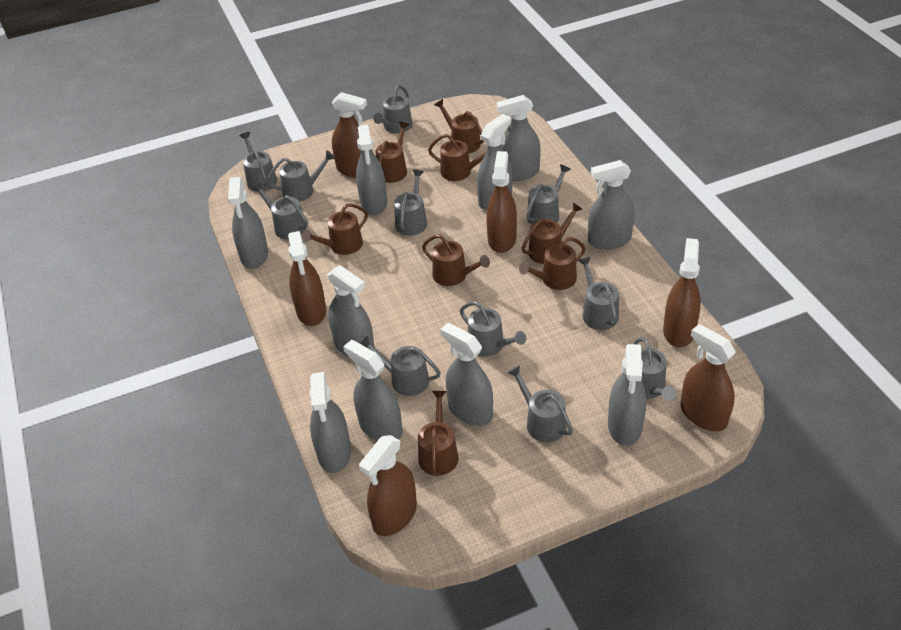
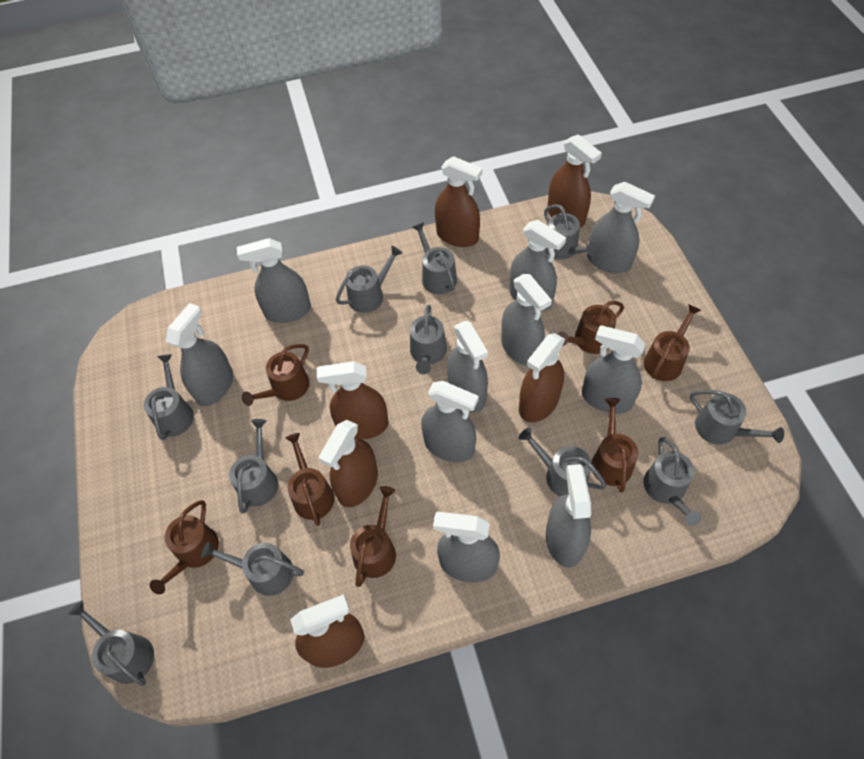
brown watering can: [303,203,368,255] [375,121,409,183] [418,391,458,476] [422,234,490,286] [428,134,486,181] [435,99,484,153] [519,237,586,290] [522,202,582,264] = 8 -> [150,500,219,595] [242,344,310,406] [285,433,334,526] [350,486,396,587] [558,301,624,354] [591,398,638,492] [644,304,701,381] = 7

